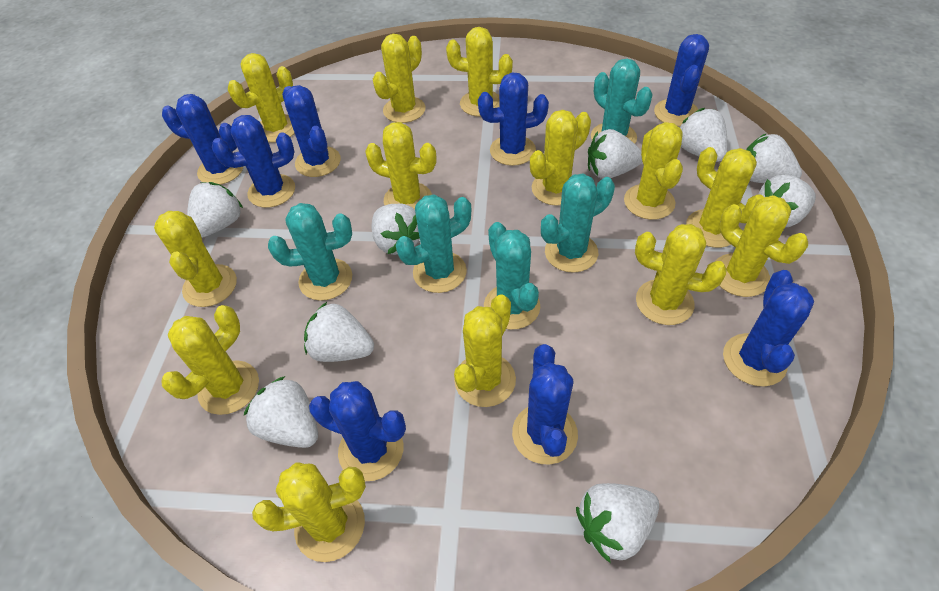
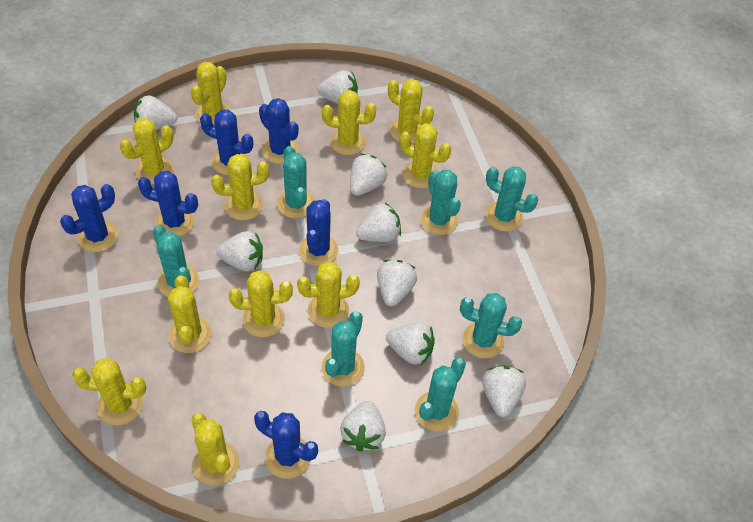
blue cactus: [162,94,243,185] [212,115,295,208] [282,85,341,177] [309,381,406,481] [478,72,549,166] [512,344,578,465] [654,34,709,126] [723,270,814,386] = 8 -> [60,184,118,252] [138,171,198,236] [200,110,253,175] [254,411,318,479] [259,98,299,164] [299,199,339,266] = 6
turquoise cactus: [268,203,352,301] [396,194,471,293] [484,222,540,330] [541,174,615,273] [591,59,653,144] = 5 -> [153,225,199,297] [277,146,315,219] [321,311,365,387] [415,358,466,431] [420,170,461,235] [460,293,522,359] [485,166,538,232] = 7
yellow cactus: [154,211,237,307] [161,305,259,415] [228,53,295,142] [252,462,366,562] [365,122,437,209] [373,34,426,123] [446,27,513,116] [454,294,516,407] [530,110,591,206] [624,122,683,220] [635,224,727,325] [686,147,763,248] [716,195,808,297] = 13 -> [72,358,146,425] [120,118,173,185] [168,276,212,353] [191,62,231,126] [192,413,240,486] [211,154,269,220] [229,270,293,337] [297,262,360,328] [322,90,376,155] [388,79,434,144] [400,123,451,189] = 11

